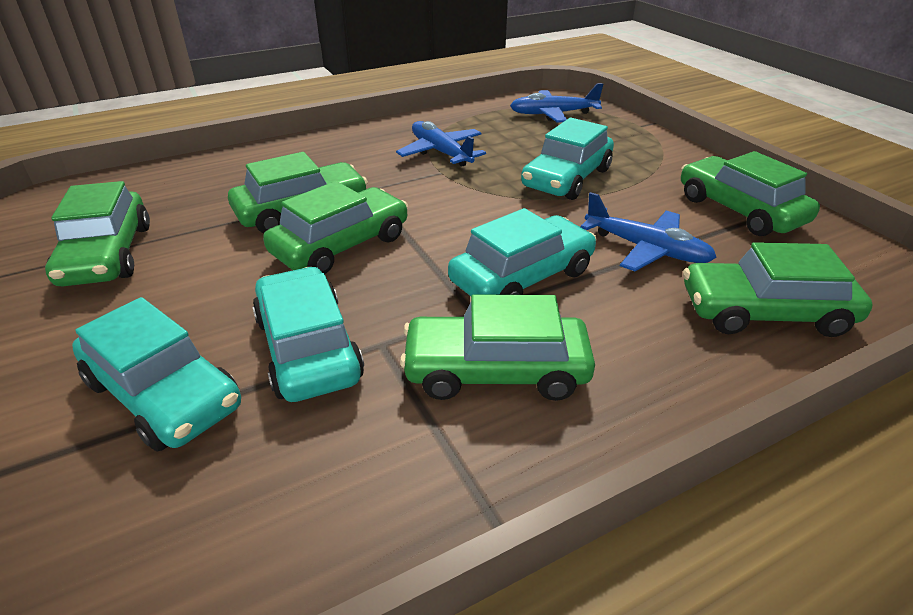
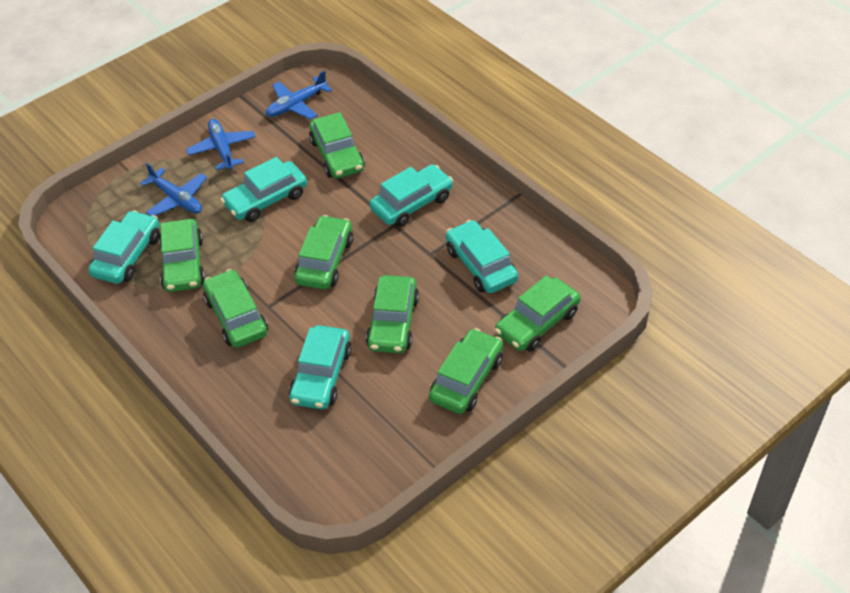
green car: [45,181,150,286] [228,152,368,233] [263,181,408,274] [400,294,595,401] [681,151,820,236] [683,242,873,337] = 6 -> [159,219,205,292] [203,269,268,348] [294,215,353,289] [309,112,365,179] [366,275,419,353] [429,328,503,414] [495,276,581,352] = 7
turquoise car: [72,297,241,451] [252,266,364,402] [448,208,596,296] [521,118,614,200] = 4 -> [88,210,160,284] [220,157,307,222] [289,325,352,409] [369,164,453,227] [446,220,518,294] = 5

